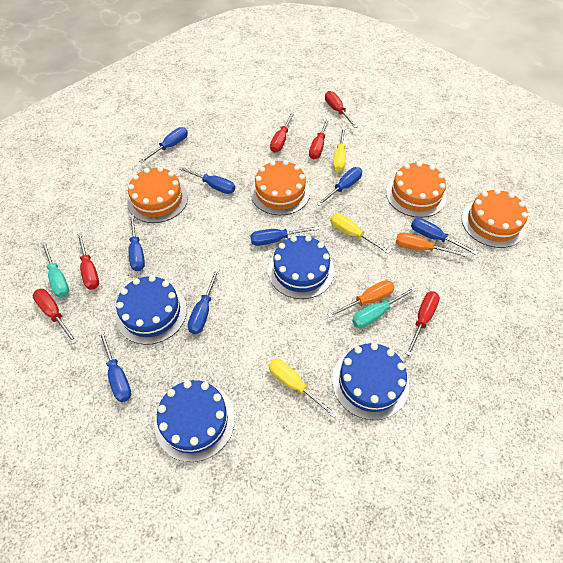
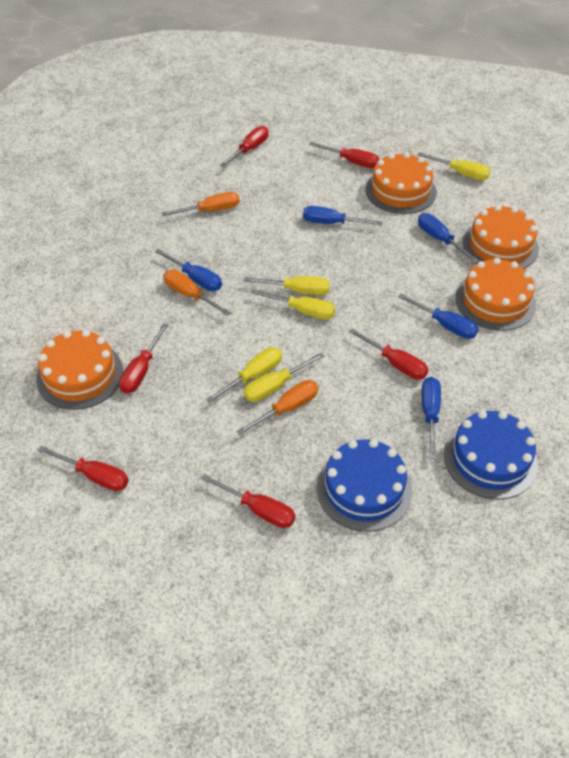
blue cake: [116,275,187,345] [155,380,235,462] [268,235,335,299] [332,343,409,420] = 4 -> [317,439,412,531] [444,410,538,499] = 2
blue screwdriver: [99,331,131,402] [128,214,145,271] [139,127,188,163] [179,167,235,194] [188,268,220,334] [250,226,319,246] [317,167,362,206] [411,218,478,255] = 8 -> [155,249,222,291] [303,206,382,226] [398,294,479,339] [418,213,479,263] [422,377,441,459] = 5
orange screwdriver: [327,280,395,318] [396,233,468,257] = 2 -> [162,192,239,216] [163,270,231,316] [237,380,318,435] = 3
turquoise screwdriver: [41,242,69,298] [352,287,416,328] = 2 -> none = 0
yellow screwdriver: [268,359,338,418] [330,213,390,254] [333,127,346,172] = 3 -> [206,347,282,403] [244,276,330,295] [244,353,324,402] [251,289,335,319] [418,152,491,180] = 5

